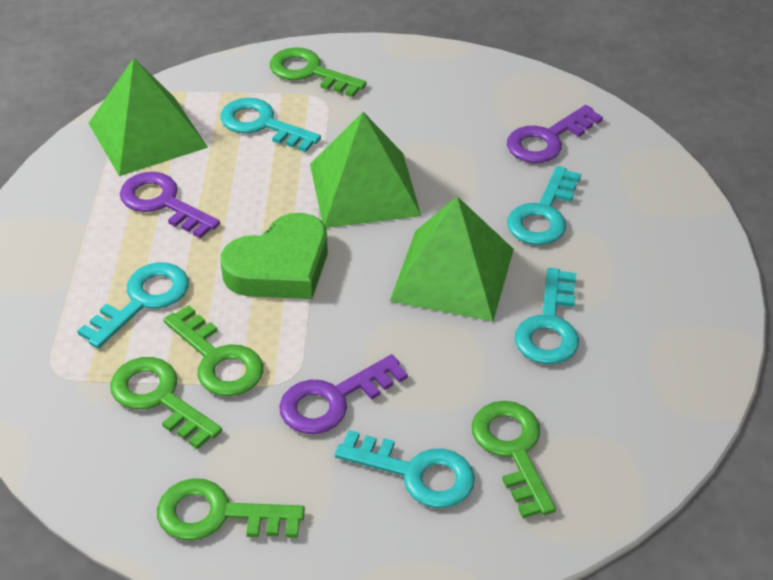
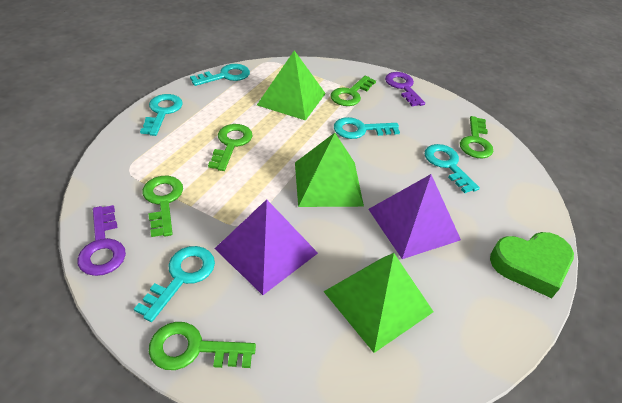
purple key: [120,172,220,238] [279,354,408,434] [507,105,603,163] = 3 -> [77,205,126,276] [385,72,425,106] = 2
purple pyramid: none = 0 -> [215,199,318,295] [368,174,461,259] = 2

